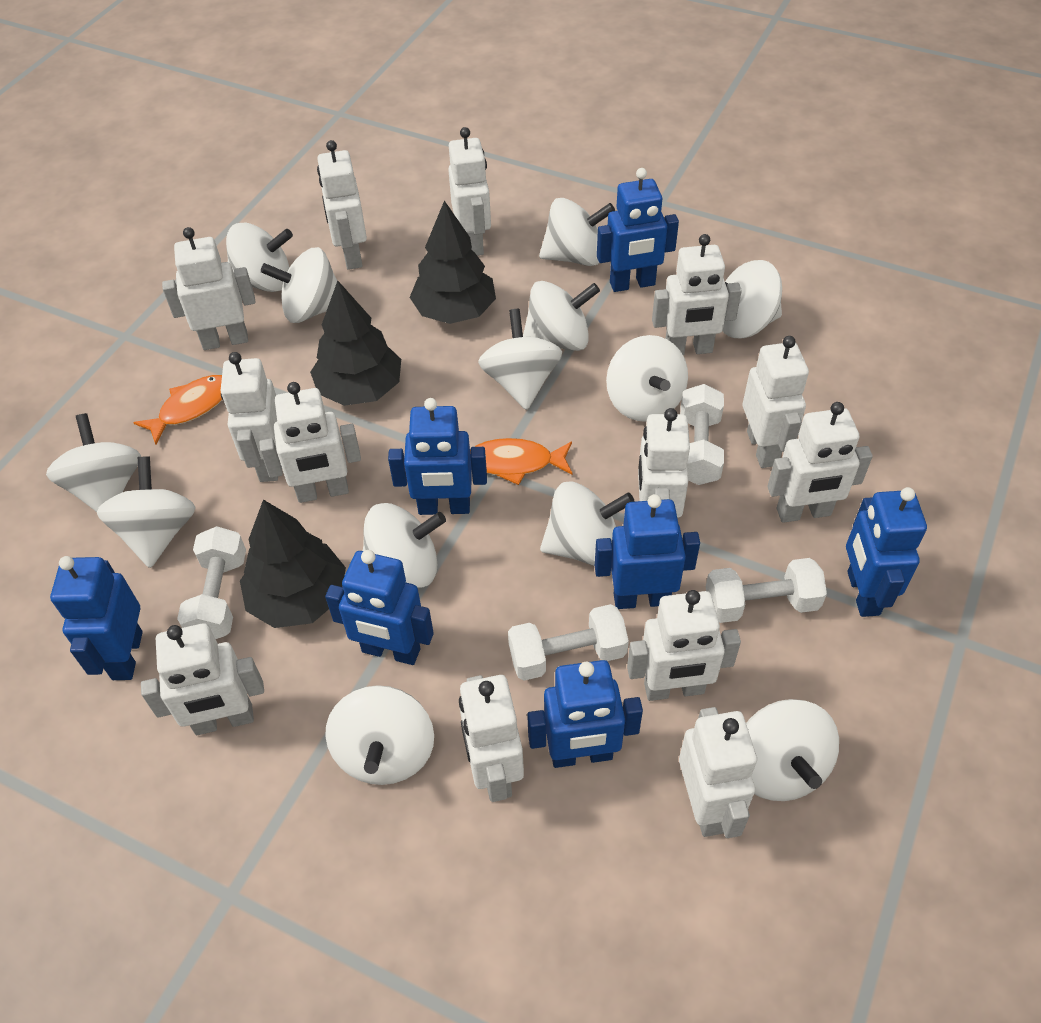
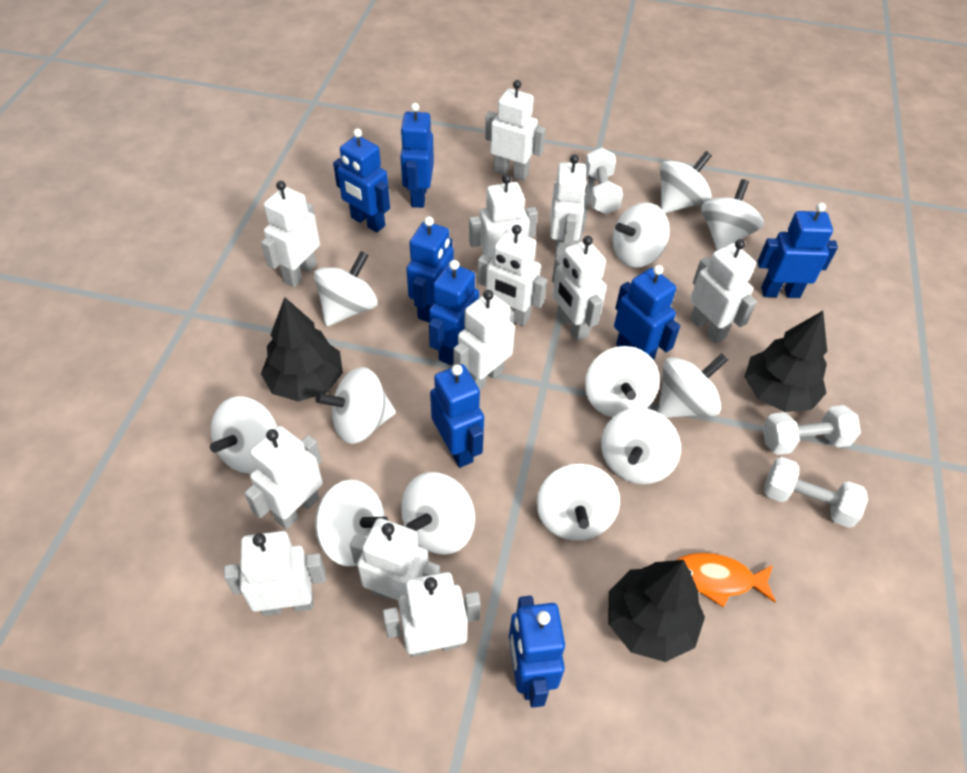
blue robot: [50,556,143,680] [325,550,434,665] [388,398,487,515] [527,660,643,768] [595,494,700,609] [597,168,679,292] [846,487,927,617] = 7 -> [333,128,390,232] [400,103,434,208] [406,216,454,322] [429,260,479,365] [430,364,484,468] [509,596,565,708] [614,265,680,360] [757,203,838,298] = 8
orange fish: [133,375,222,445] [470,438,573,485] = 2 -> [677,553,776,608] = 1
white dumbbell: [177,526,246,639] [508,604,629,681] [680,384,724,485] [706,558,827,623] = 4 -> [585,148,623,214] [763,405,861,455] [764,457,868,528] = 3
white robot: [141,623,264,735] [162,227,256,350] [221,352,278,482] [259,382,361,503] [317,140,367,270] [448,127,491,256] [459,675,524,802] [627,590,741,701] [638,408,690,518] [652,234,742,356] [679,707,757,838] [743,336,809,468] [767,402,873,523] = 13 -> [224,531,326,616] [244,426,323,529] [261,181,320,287] [350,518,440,600] [383,572,481,657] [453,290,515,390] [469,174,538,259] [477,225,547,326] [485,80,546,181] [550,154,588,258] [552,236,607,341] [690,239,757,344] = 12
white spinning top: [46,413,141,512] [96,456,196,568] [226,223,293,292] [261,247,337,323] [325,685,434,785] [363,503,446,588] [478,309,562,410] [523,281,600,351] [539,198,615,266] [540,481,635,566] [606,335,688,422] [723,260,782,338] [746,699,839,801] = 13 -> [210,396,277,474] [314,251,378,326] [315,367,396,444] [315,480,389,566] [401,472,475,555] [536,464,620,541] [585,346,660,417] [601,408,681,484] [612,202,670,268] [658,353,728,418] [660,151,712,213] [701,179,764,250] = 12

